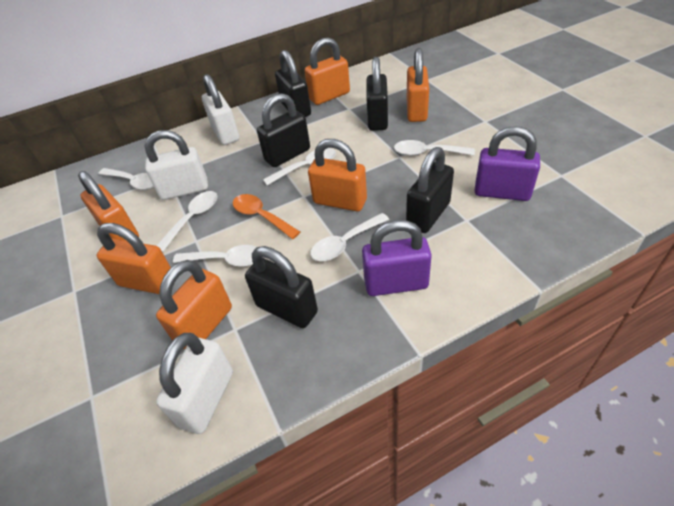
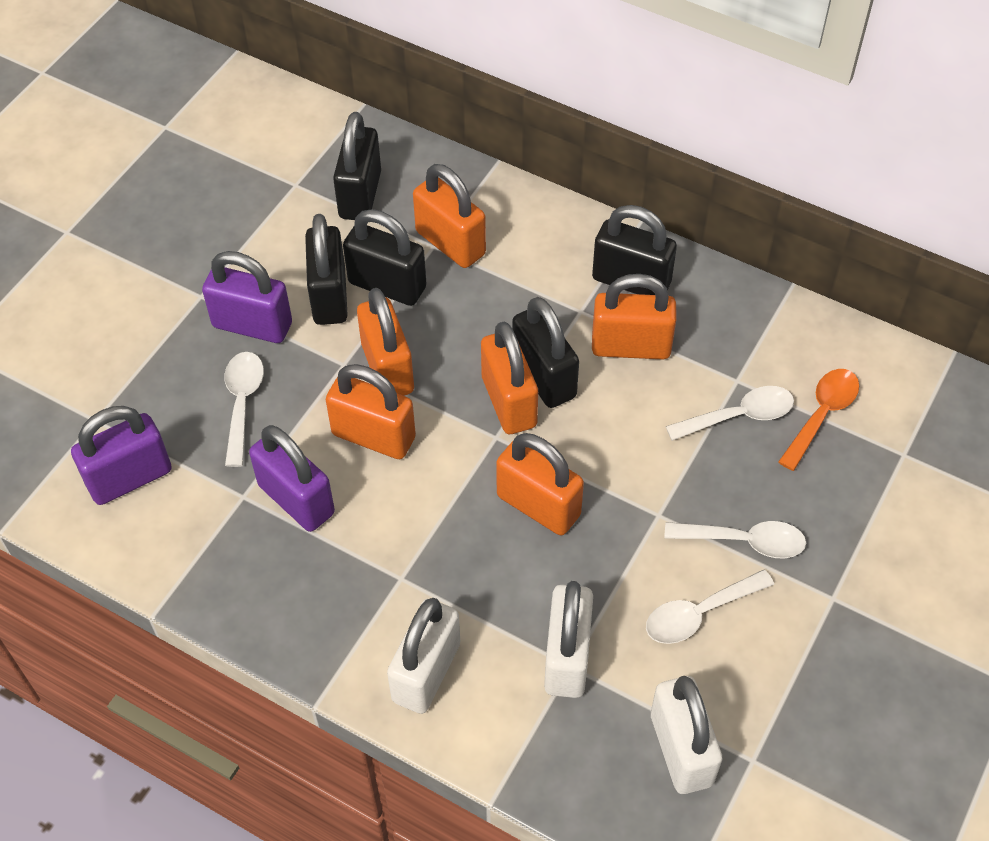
purple padlock: [362,220,432,296] [474,126,540,201] = 2 -> [71,406,172,505] [202,251,292,343] [249,425,335,532] = 3
white spoon: [98,168,154,190] [157,191,217,252] [173,245,256,267] [263,148,336,185] [310,213,389,261] [394,140,475,156] = 6 -> [225,352,264,467] [646,570,774,644] [664,521,806,558] [666,386,794,441] = 4

